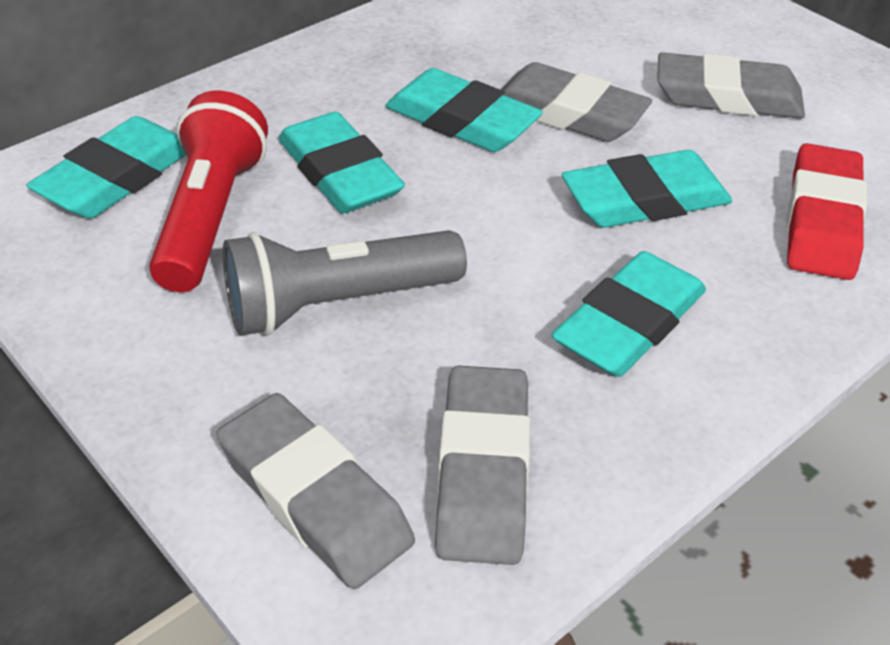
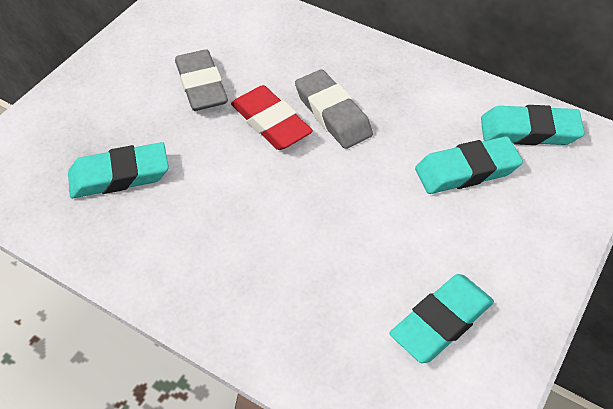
grey eraser: [216,393,415,589] [435,366,530,565] [501,62,652,142] [657,52,805,119] = 4 -> [175,49,228,111] [295,69,373,149] = 2
grey flashlight: [223,230,467,336] = 1 -> none = 0
red flashlight: [149,91,268,292] = 1 -> none = 0
turquoise eraser: [27,116,186,218] [279,112,405,214] [386,68,543,152] [552,251,706,377] [562,150,732,228] = 5 -> [68,142,169,198] [389,274,494,363] [415,136,523,194] [481,105,585,145] = 4

